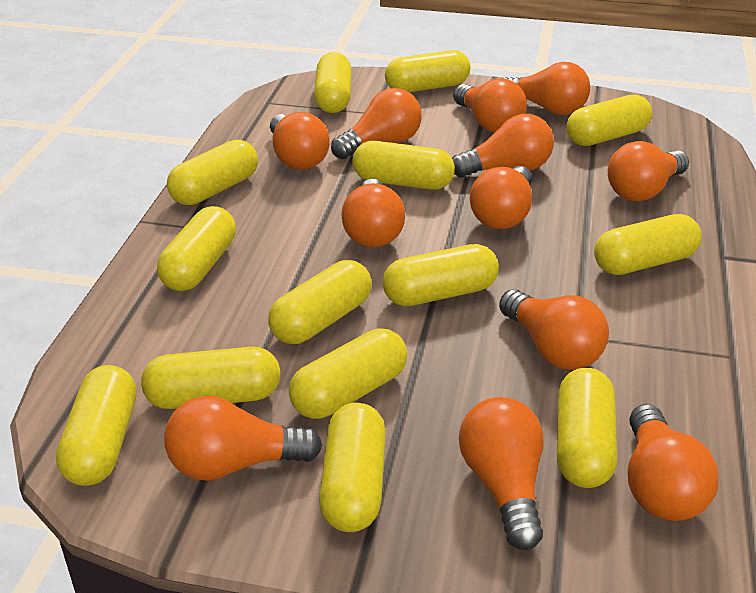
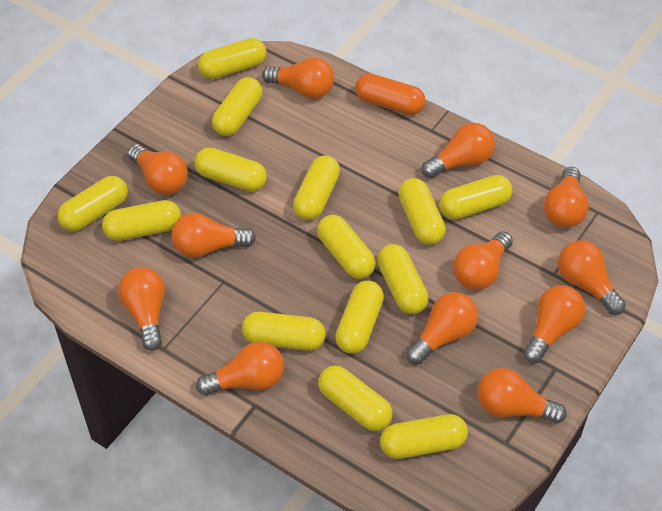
orange capsule: none = 0 -> [355,74,425,115] = 1

